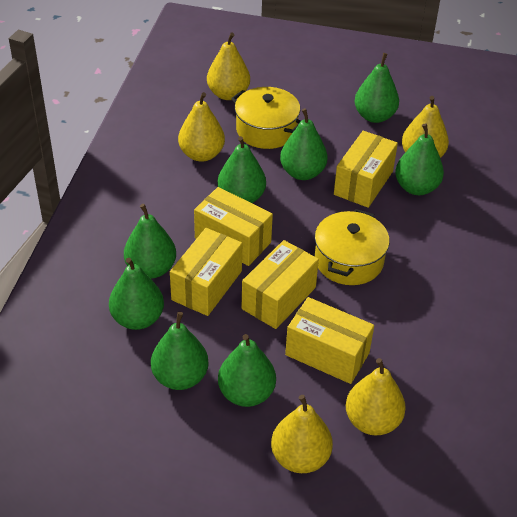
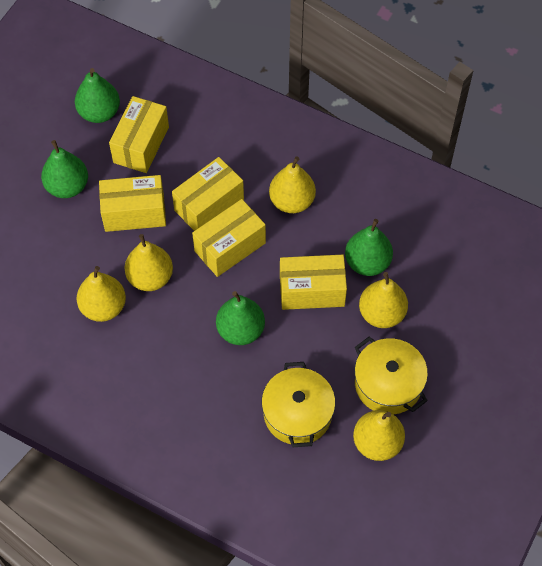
green pear: [109,258,164,330] [124,204,176,279] [151,312,209,390] [217,136,266,203] [218,334,276,407] [280,108,328,180] [355,53,399,123] [395,123,444,195] = 8 -> [41,140,88,198] [75,68,120,123] [216,291,265,345] [345,219,393,276] = 4

